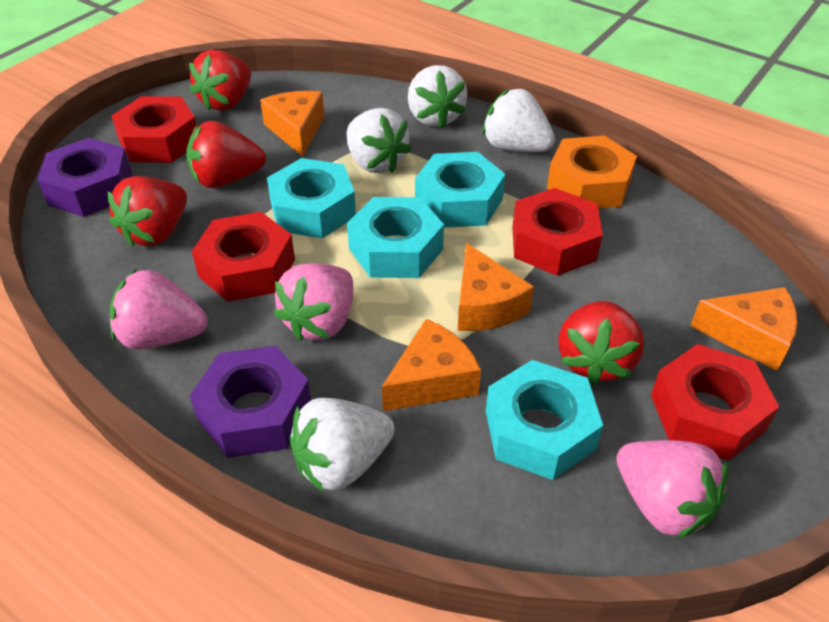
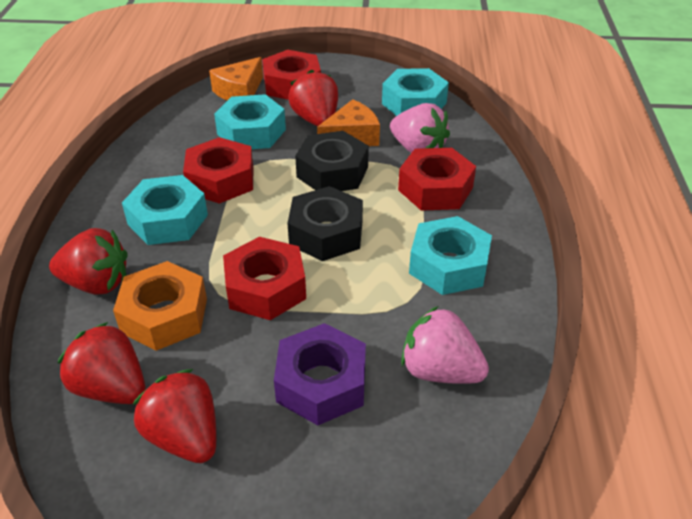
black nut: none = 0 -> [288,186,363,261] [295,131,369,191] = 2
orange cheese: [260,91,325,156] [382,319,481,411] [457,243,534,331] [690,287,798,371] = 4 -> [209,57,263,101] [317,99,380,146] = 2
pink strawberry: [110,269,208,349] [274,263,353,341] [616,440,728,540] = 3 -> [390,103,450,153] [401,306,489,384] = 2
purple nut: [37,138,132,217] [190,346,311,458] = 2 -> [274,323,366,425] = 1
white strawberry: [290,398,395,493] [347,108,412,173] [408,65,467,128] [482,89,555,152] = 4 -> none = 0

